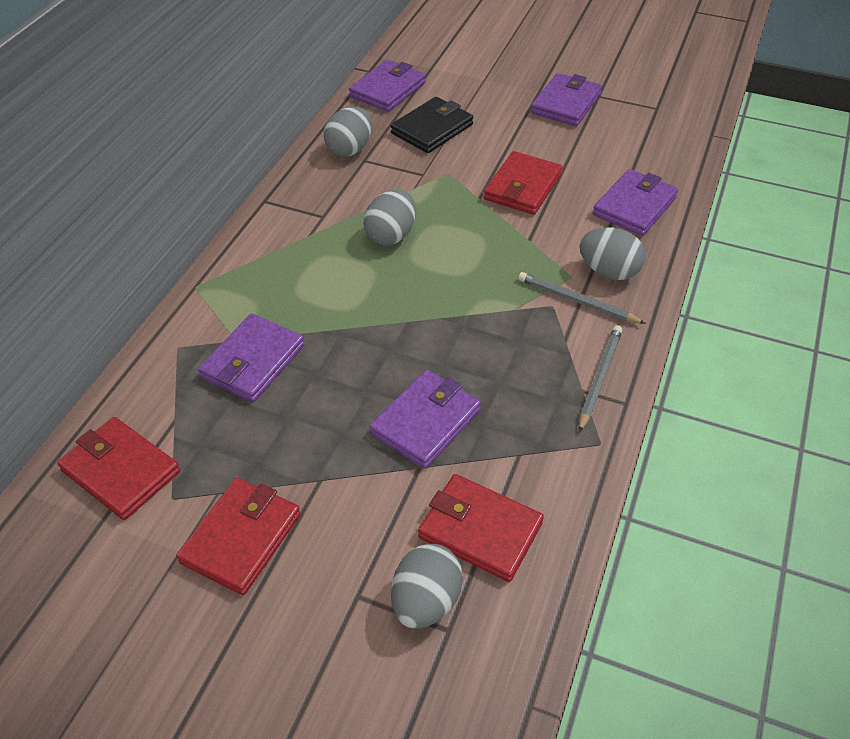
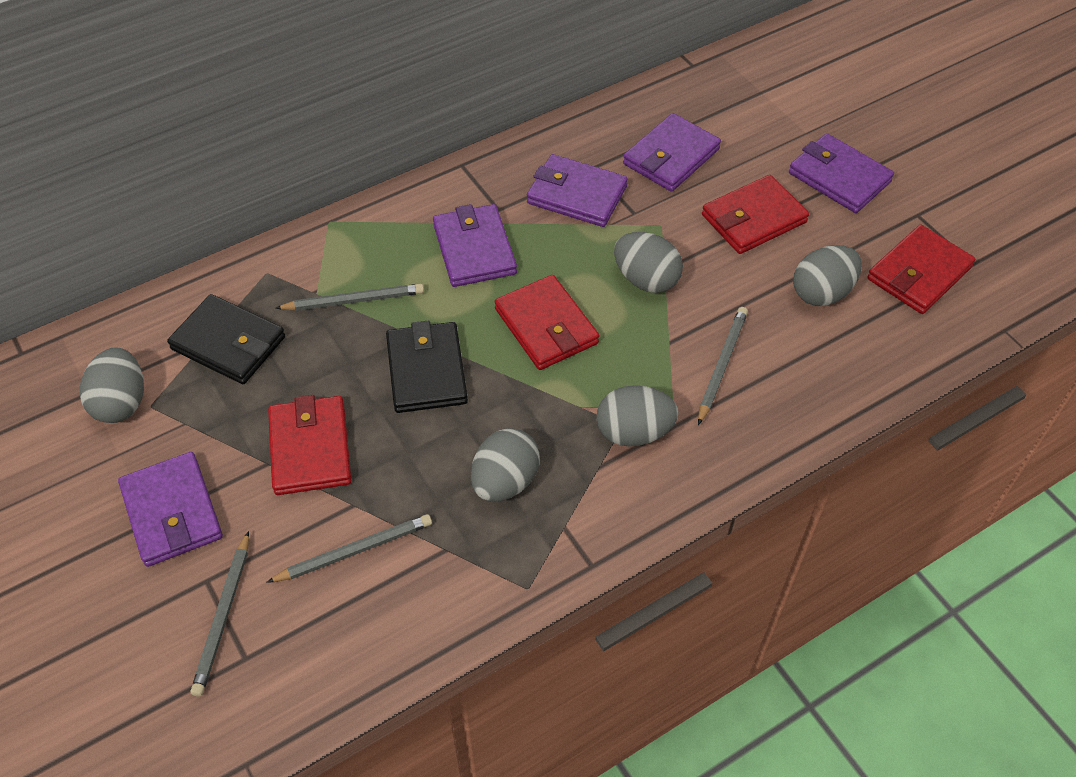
black wallet: [391,97,473,153] = 1 -> [167,294,285,384] [386,321,468,413] = 2
grey egg: [324,107,372,157] [363,189,416,245] [391,544,463,629] [579,227,645,280] = 4 -> [80,348,144,423] [471,428,540,502] [597,385,678,447] [614,232,683,293] [793,245,862,306] = 5
grey pencil: [518,272,646,324] [579,325,622,433] = 2 -> [191,531,249,696] [266,514,432,583] [275,284,424,311] [698,307,748,425] = 4

